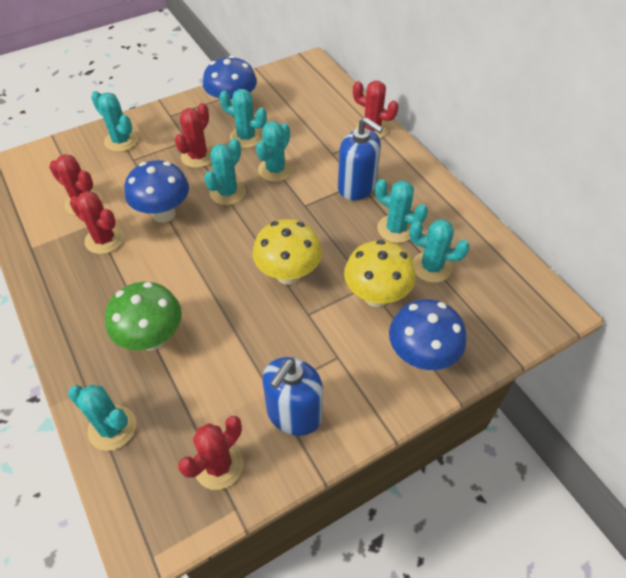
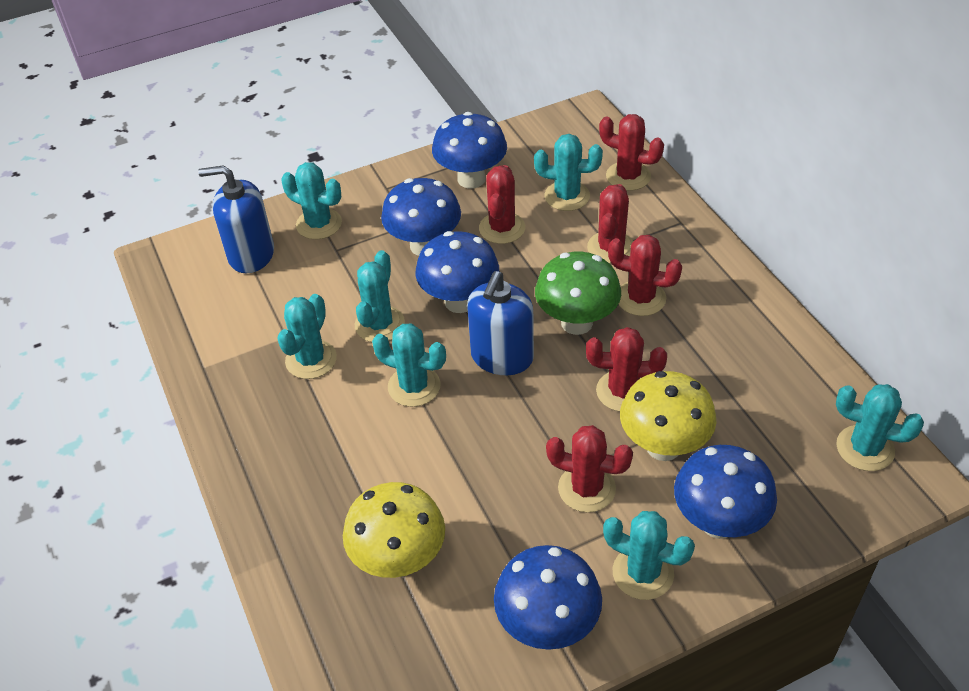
blue mushroom: [125,160,189,223] [203,56,257,103] [389,299,467,370] = 3 -> [381,178,461,256] [415,231,499,313] [432,112,507,189] [494,545,602,650] [674,445,777,539] = 5
red cactus: [49,154,102,216] [70,191,124,254] [175,103,212,168] [178,416,244,490] [353,81,399,138] = 5 -> [479,165,525,244] [546,425,633,512] [586,327,667,411] [587,184,634,264] [599,114,664,191] [608,235,682,316] = 6

